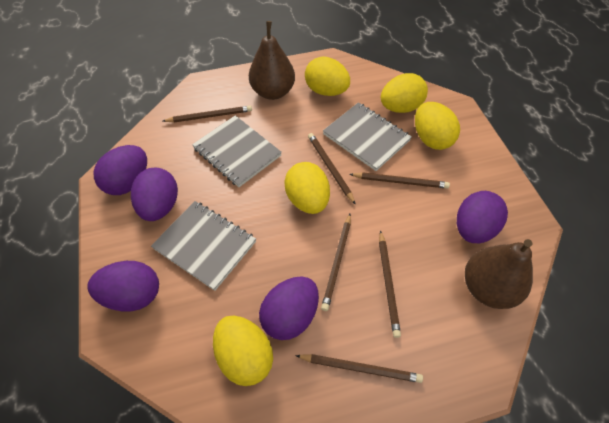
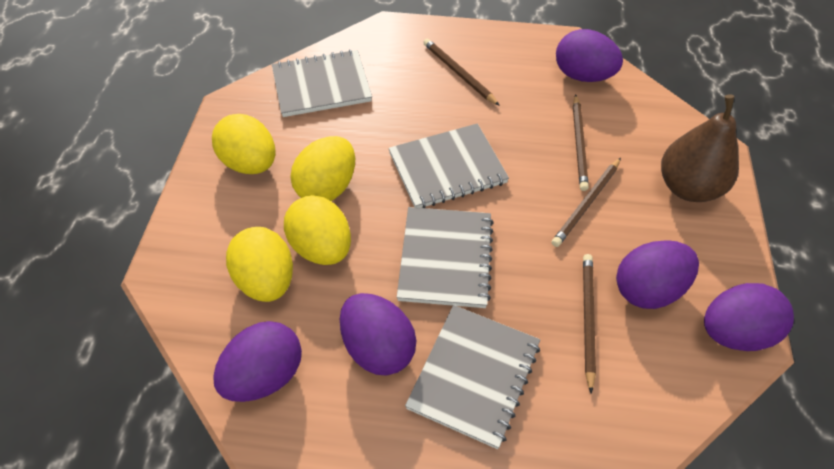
brown pear: [249,21,295,100] [465,239,533,309] = 2 -> [661,94,739,202] = 1
brown pencil: [163,106,252,122] [295,354,423,383] [308,133,356,205] [321,214,351,311] [349,172,450,189] [379,230,401,338] = 6 -> [423,39,500,106] [552,158,621,247] [573,95,589,191] [583,254,596,394] = 4
grey notebook: [151,201,256,291] [192,115,282,187] [323,102,412,171] = 3 -> [272,49,372,117] [389,123,509,208] [397,207,494,308] [405,305,540,449] = 4
yellow egg: [213,316,273,386] [284,162,330,214] [305,57,350,96] [381,73,428,113] [415,102,460,150] = 5 -> [212,114,276,174] [226,227,293,302] [284,195,351,265] [291,136,355,201] = 4

